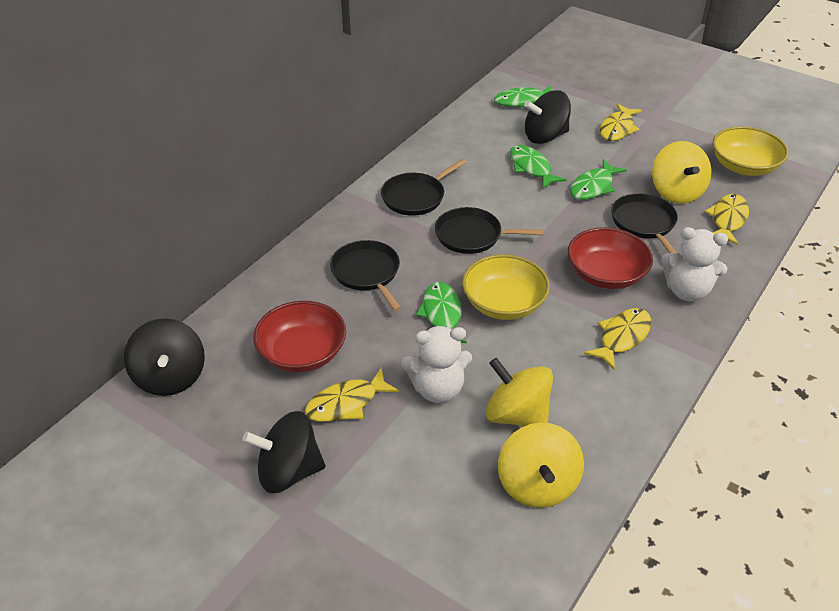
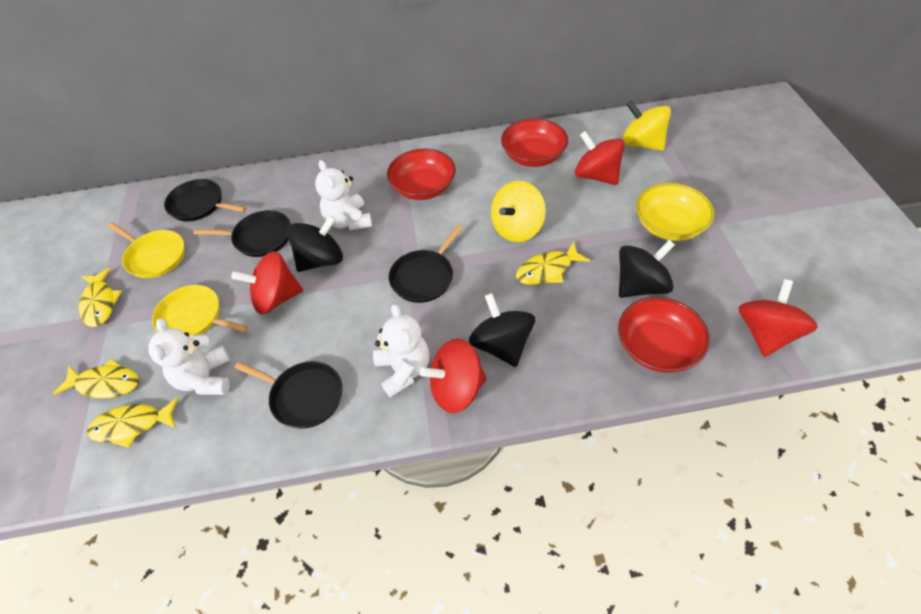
green fish: [416,282,467,343] [494,85,551,107] [510,145,567,189] [570,159,627,200] = 4 -> none = 0
red bowl: [253,301,346,373] [568,227,653,289] = 2 -> [387,149,456,200] [501,118,568,167] [618,297,710,373] = 3
red spinning top: none = 0 -> [231,251,303,314] [420,338,487,413] [575,131,625,185] [738,279,818,357] = 4
white teddy bear: [401,326,472,403] [661,227,728,302] = 2 -> [148,318,230,395] [315,160,372,231] [373,304,430,398] = 3
yellow bowl: [462,254,550,320] [713,126,789,176] = 2 -> [636,183,715,241] = 1
yellow pan: none = 0 -> [108,222,185,278] [152,285,248,335] = 2
yellow spinning top: [486,358,553,426] [498,423,584,508] [652,141,711,204] = 3 -> [491,181,546,242] [622,100,671,151] = 2

